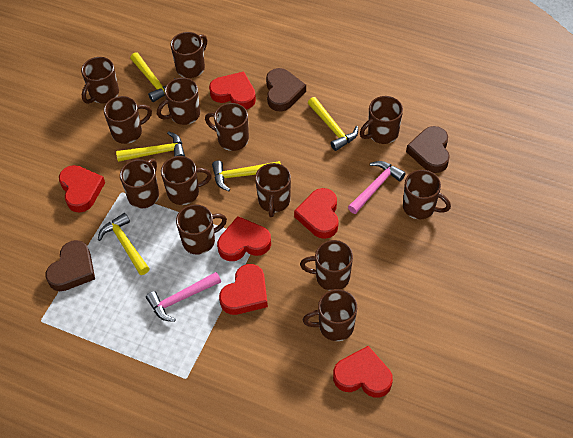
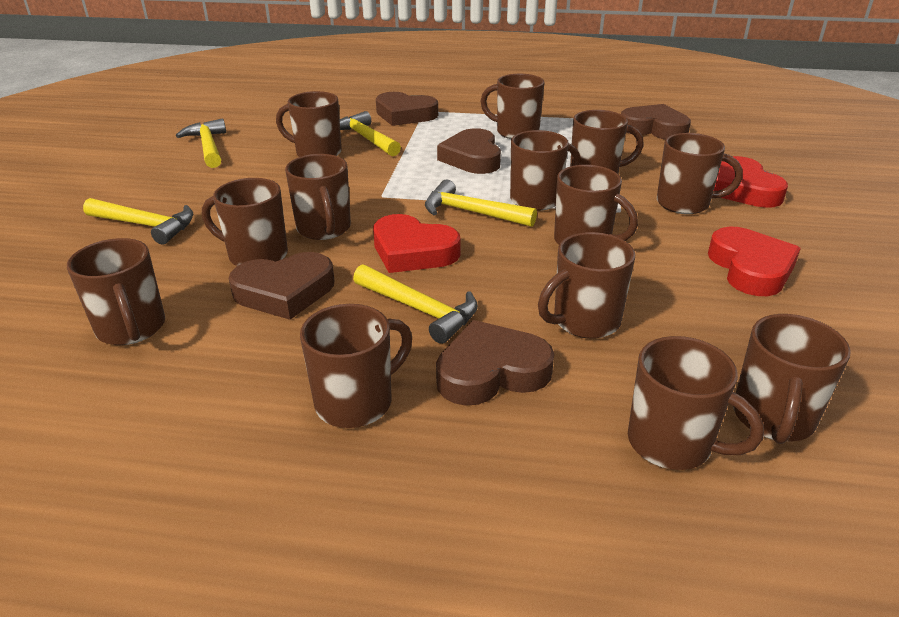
brown heart: [45,240,95,291] [266,68,306,112] [406,126,450,173] = 3 -> [228,252,334,320] [376,92,438,126] [436,320,554,406] [437,128,501,174] [621,104,691,140] = 5
pink hammer: [146,272,221,322] [348,161,406,214] = 2 -> none = 0
red heart: [59,165,105,212] [209,72,256,109] [217,216,271,261] [219,264,268,315] [294,188,339,239] [333,346,393,398] = 6 -> [373,214,460,273] [708,227,801,296] [714,156,788,208] = 3

